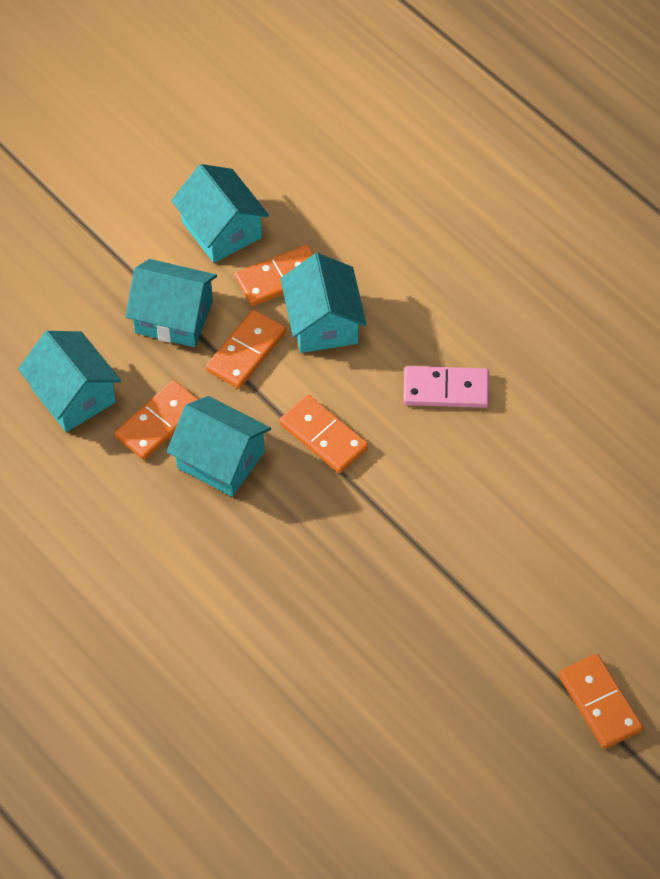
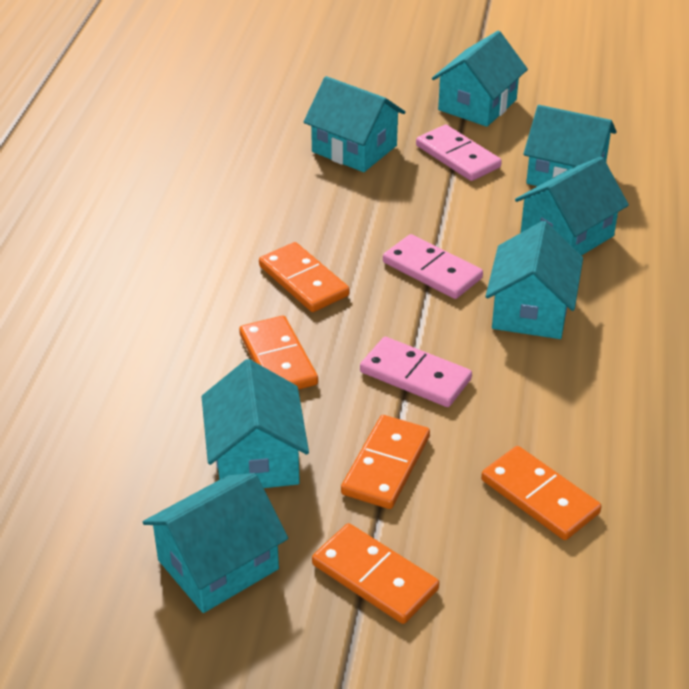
pink domino: [403,366,489,408] = 1 -> [360,337,472,407] [383,234,483,299] [416,125,502,181] = 3
turquoise house: [18,331,121,432] [125,259,217,347] [167,396,271,497] [171,164,269,263] [280,253,367,353] = 5 -> [143,473,288,613] [202,359,309,488] [304,76,405,172] [432,31,528,127] [486,221,583,339] [515,157,629,256] [523,105,616,186] = 7

